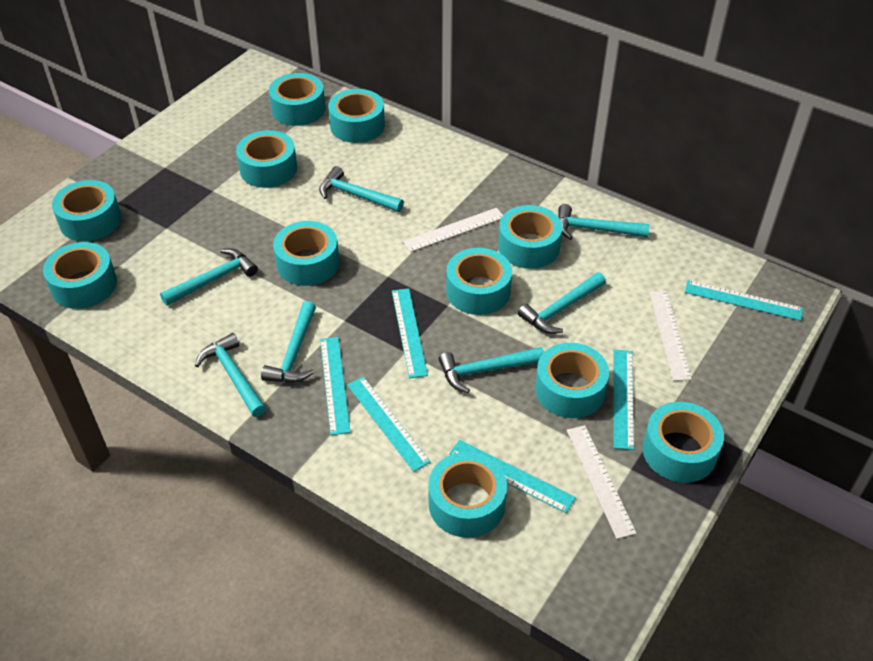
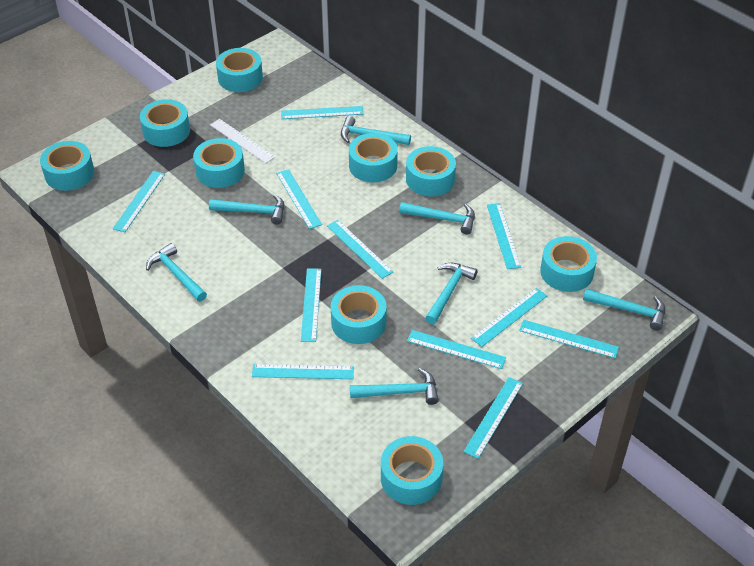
turquoise ruler: [320,337,351,435] [347,377,431,472] [392,288,428,378] [449,440,576,513] [614,349,634,450] [685,280,803,321] = 6 -> [113,171,165,232] [252,364,354,379] [276,169,322,229] [281,106,363,119] [301,268,321,342] [327,220,393,279] [407,330,506,369] [463,377,523,459] [471,288,547,347] [487,203,521,269] [519,320,619,359] = 11
turquoise tape: [43,242,117,309] [52,180,121,242] [236,130,297,188] [269,73,326,126] [273,221,339,286] [328,89,385,143] [428,452,507,538] [446,248,512,315] [498,205,562,269] [535,343,609,418] [642,402,724,483] = 11 -> [40,141,94,191] [140,99,190,147] [193,138,245,188] [216,48,263,92] [331,285,387,344] [349,133,398,182] [381,436,443,505] [406,146,456,196] [540,236,597,292] = 9
white ruler: [403,208,503,252] [567,425,637,539] [649,291,692,381] = 3 -> [210,119,275,163] = 1

